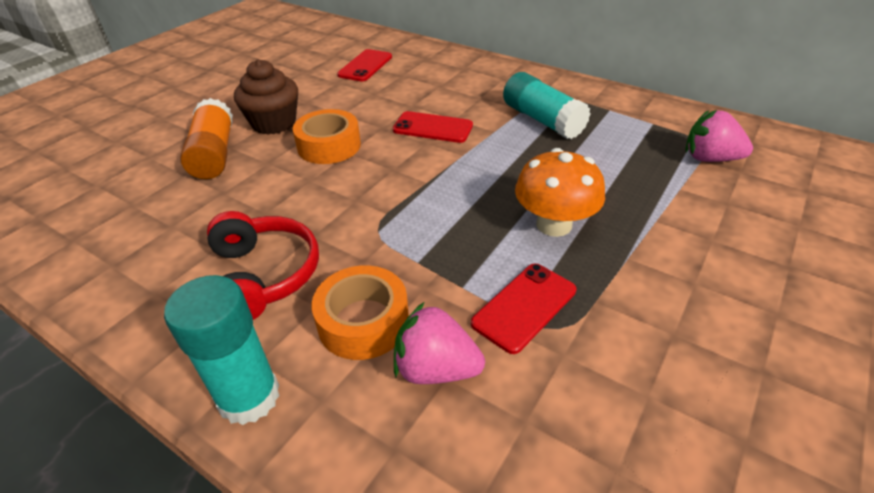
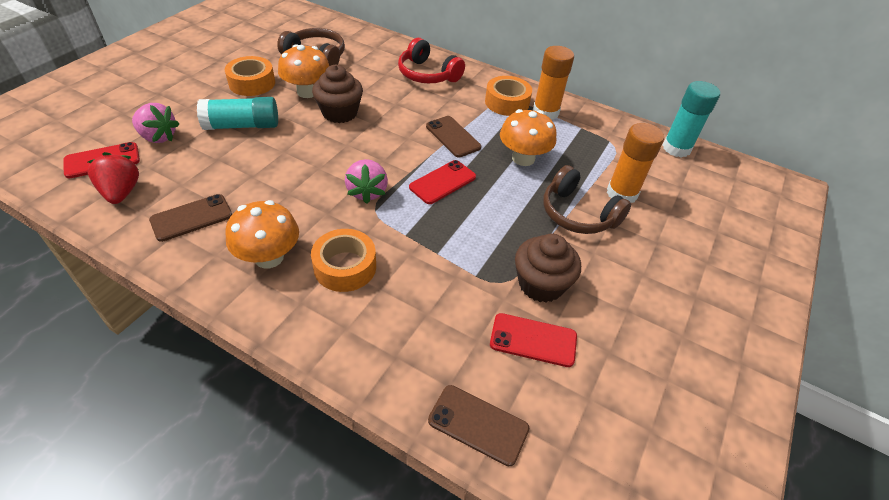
brown cupcake: [234,59,298,135] = 1 -> [312,65,363,123] [515,234,581,303] = 2
brown headphones: none = 0 -> [277,28,345,66] [543,165,631,234] = 2
brown phone: none = 0 -> [149,194,232,242] [426,116,481,157] [428,385,529,467] = 3
orange glue stick: [180,98,233,179] = 1 -> [533,46,574,120] [607,123,664,203] = 2
orange mushroom: [515,148,605,237] = 1 -> [225,200,299,268] [278,44,329,98] [500,109,556,166] = 3
orange tape: [293,109,361,164] [312,265,409,360] = 2 -> [225,56,275,96] [311,229,376,292] [485,76,532,116] = 3
red strawberry: none = 0 -> [88,152,139,204] = 1

